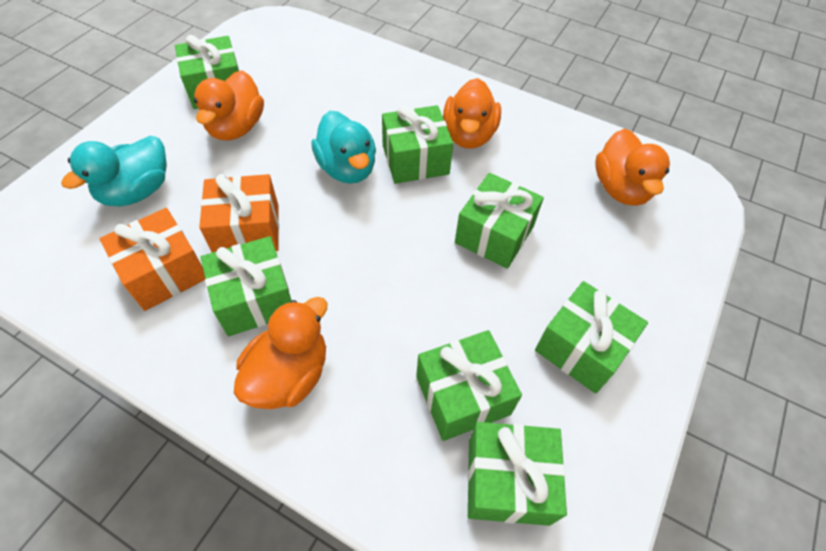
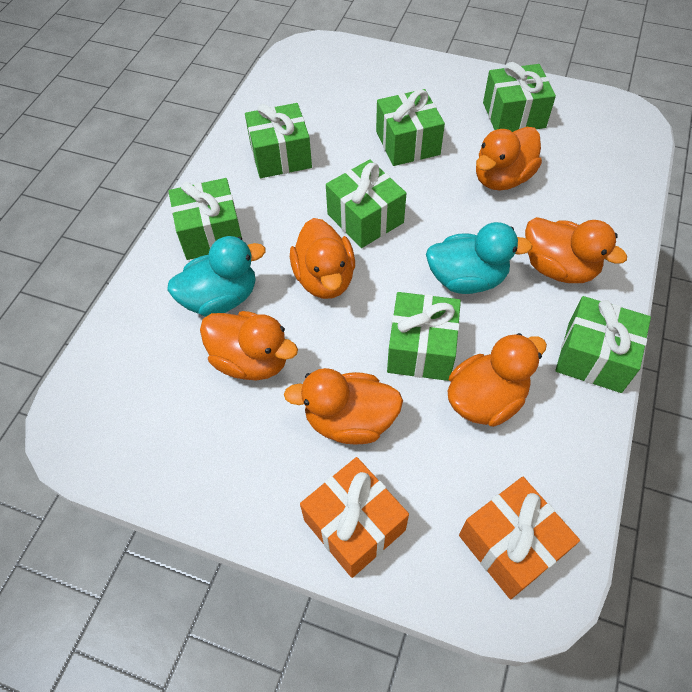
orange duck: [194,70,264,141] [234,297,327,409] [443,78,501,149] [595,129,670,206] = 4 -> [200,311,298,380] [284,368,403,445] [290,218,355,299] [447,333,547,427] [476,127,542,190] [525,217,627,283] = 6

